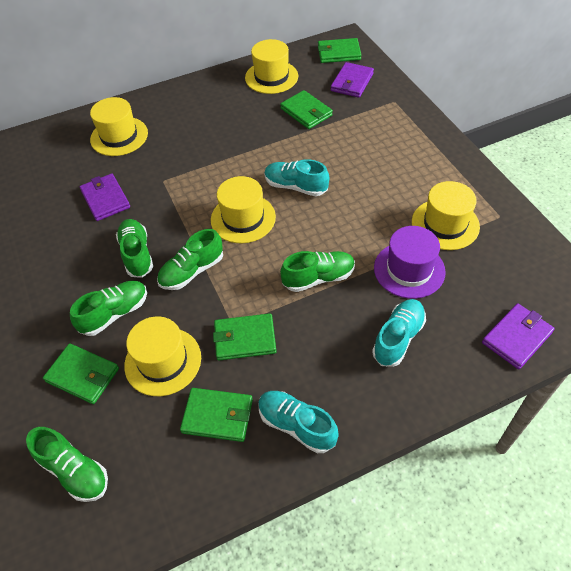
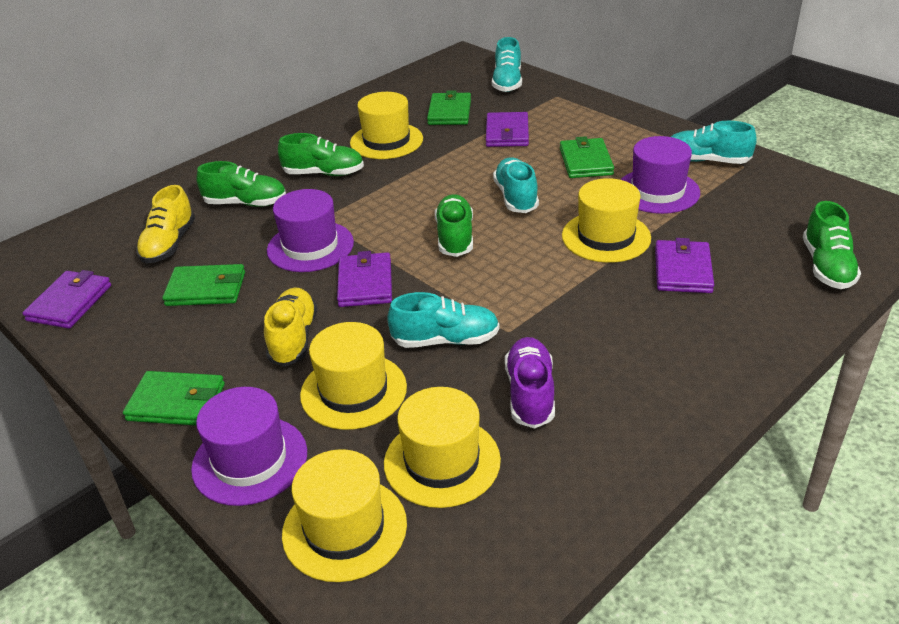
green shoe: [26,427,108,502] [70,281,147,336] [116,219,153,278] [157,229,223,290] [280,251,355,292] = 5 -> [196,161,286,207] [278,133,364,176] [435,194,473,257] [803,201,861,289] = 4
green wallet: [43,343,119,404] [180,388,253,442] [213,313,277,360] [280,90,333,129] [318,38,361,63] = 5 -> [123,371,225,426] [162,264,245,306] [427,90,471,125] [560,136,614,178] = 4
purple hat: [374,226,446,299] = 1 -> [191,387,307,506] [267,189,354,272] [620,136,700,214] = 3
purple shoe: none = 0 -> [505,337,555,428] = 1
purple wallet: [80,174,130,221] [331,62,374,98] [482,303,555,369] = 3 -> [23,270,111,329] [337,251,392,307] [486,112,529,147] [655,238,714,293] = 4
turquoise shoe: [258,391,339,453] [264,159,329,196] [372,299,426,367] = 3 -> [387,292,500,348] [492,37,522,92] [493,158,539,213] [671,121,757,164] = 4
yellow shoe: none = 0 -> [136,185,195,264] [264,288,317,367] = 2

